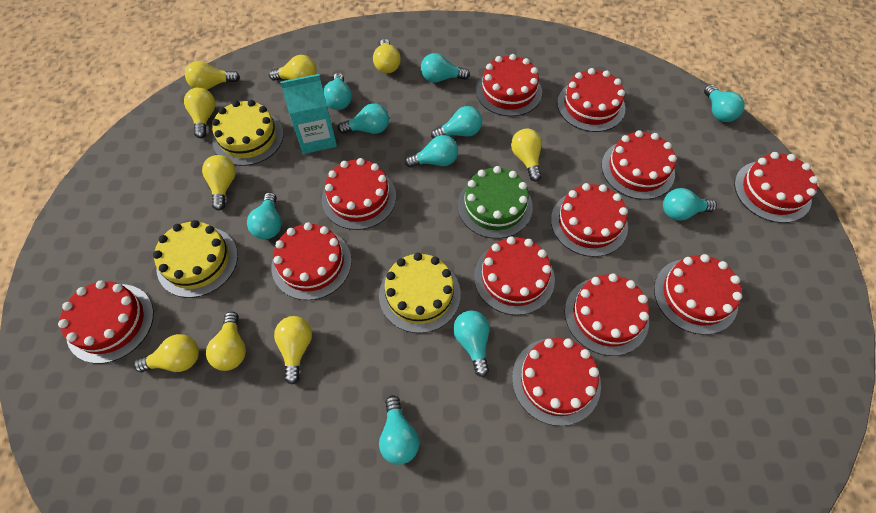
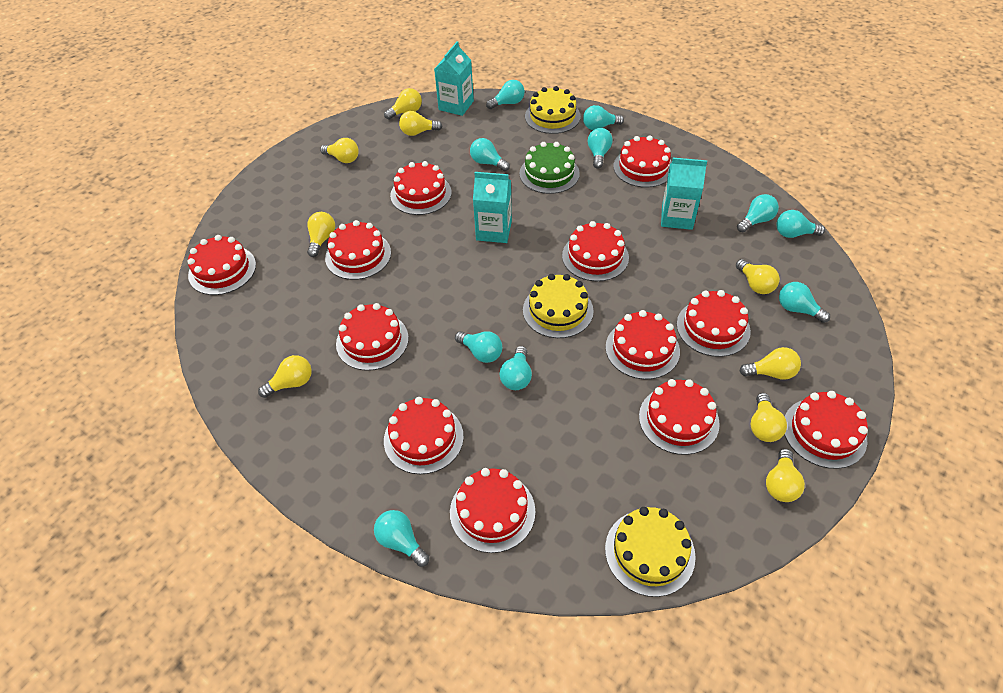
turquoise carton: [280,74,337,154] = 1 -> [434,41,474,116] [473,172,512,243] [661,158,707,230] = 3

